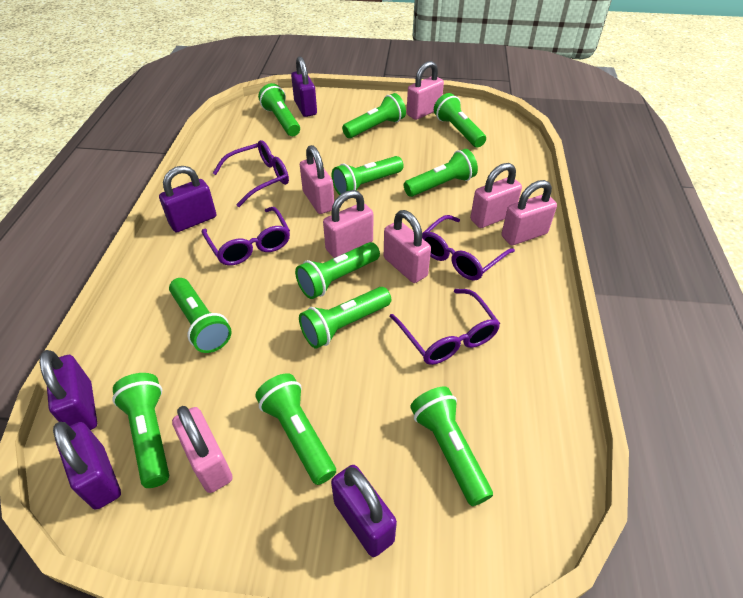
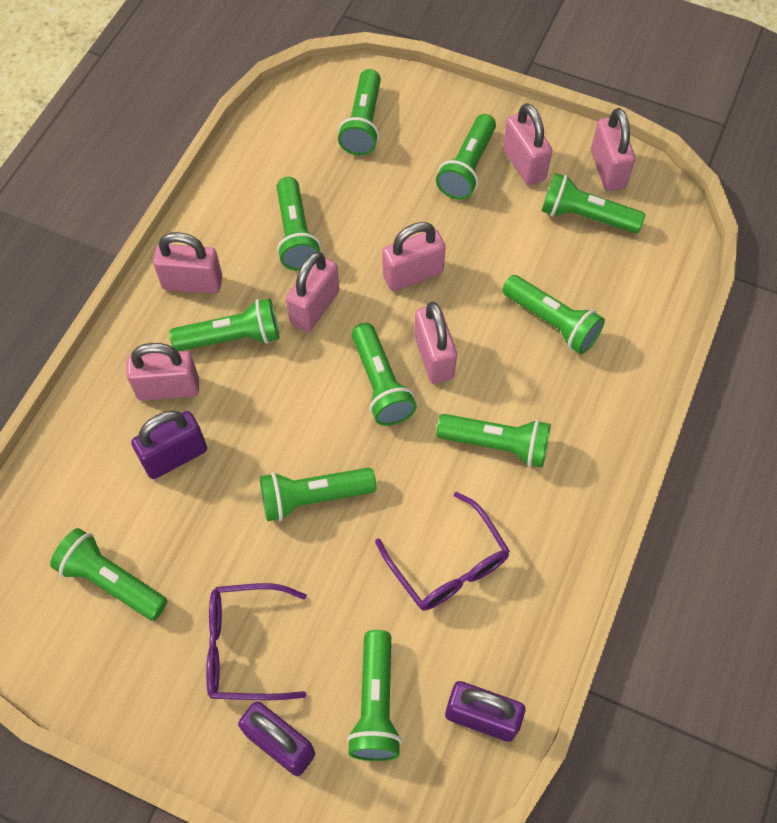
purple glasses: [202,207,290,265] [213,140,289,207] [389,289,500,365] [422,215,515,281] = 4 -> [206,583,307,700] [375,492,510,611] = 2
purple padlock: [39,350,97,430] [53,422,121,510] [159,166,216,232] [291,57,317,117] [331,465,397,557] = 5 -> [131,411,207,479] [238,701,315,776] [445,681,525,742] = 3

